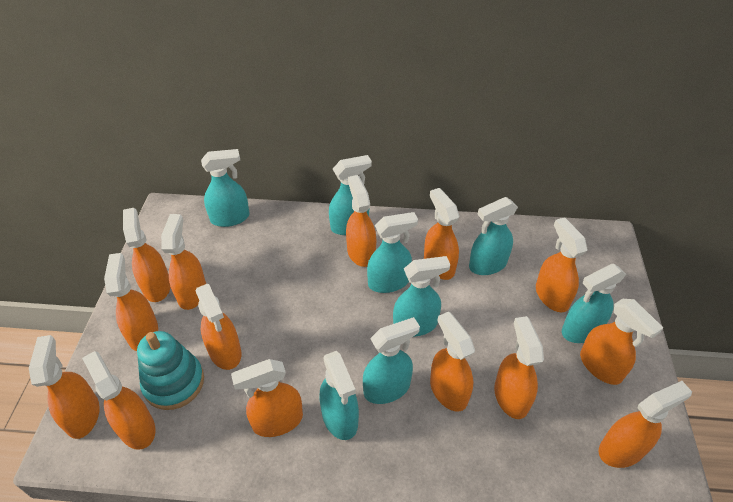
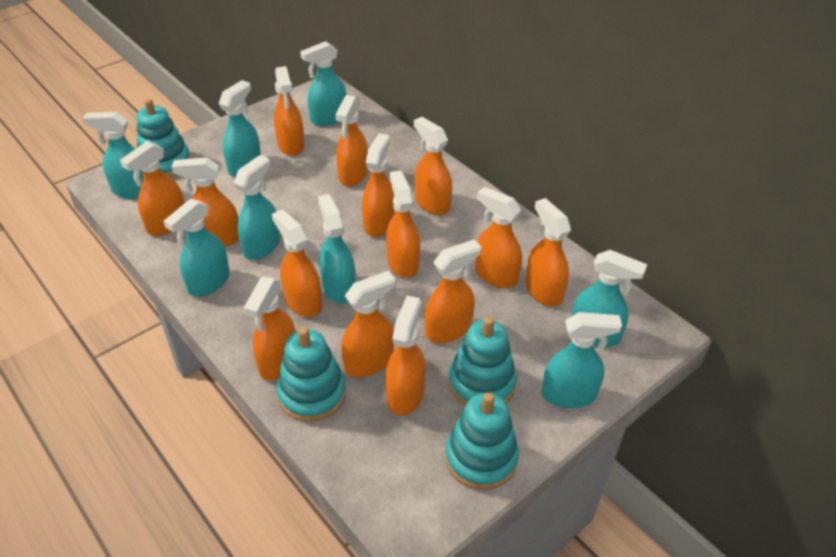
turquoise stacking toy: [137,331,204,410] = 1 -> [136,98,191,177] [277,327,346,422] [445,393,519,490] [449,317,517,406] = 4

